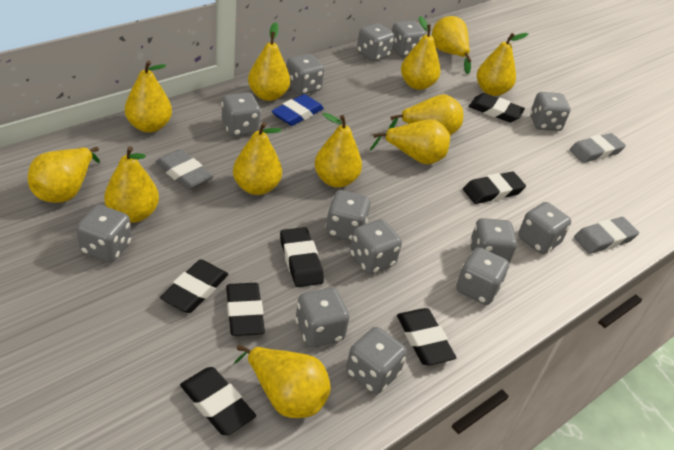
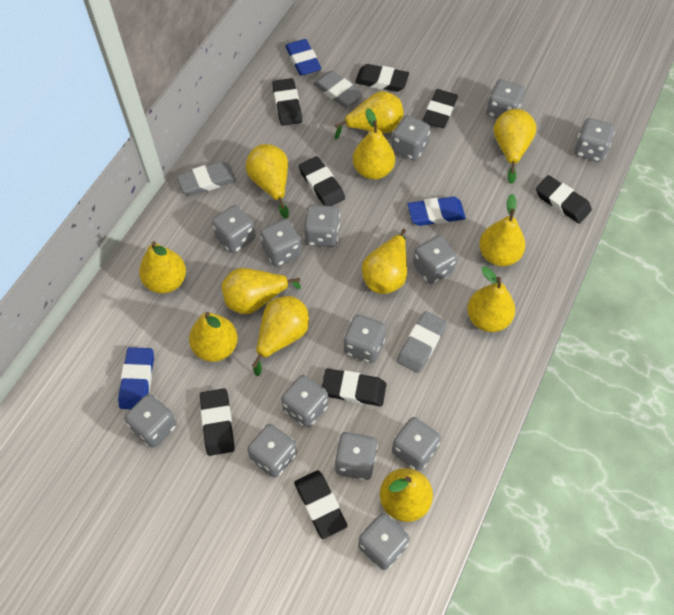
black eraser: [160,260,228,313] [180,367,256,435] [226,283,265,336] [280,227,324,287] [397,308,456,365] [463,171,526,204] [469,93,525,122] = 7 -> [200,389,235,456] [272,78,302,126] [294,470,347,539] [299,156,345,206] [322,369,386,407] [355,64,409,92] [422,89,458,128] [536,175,592,224] = 8
blue eraser: [272,94,324,126] = 1 -> [118,347,154,409] [286,39,321,76] [408,197,466,226] = 3
grey dice: [76,205,132,263] [221,92,261,136] [286,54,324,95] [295,288,349,347] [325,190,370,241] [346,327,407,394] [350,219,402,274] [357,23,394,62] [392,21,426,57] [456,247,509,305] [470,218,517,264] [518,202,571,254] [530,92,570,131] = 13 -> [125,394,177,448] [212,205,256,253] [247,424,297,478] [260,219,301,266] [281,375,328,428] [304,205,340,247] [334,432,378,480] [343,314,386,363] [358,513,410,570] [391,115,430,160] [392,417,441,471] [413,235,457,284] [486,79,525,119] [574,118,615,162] = 14

